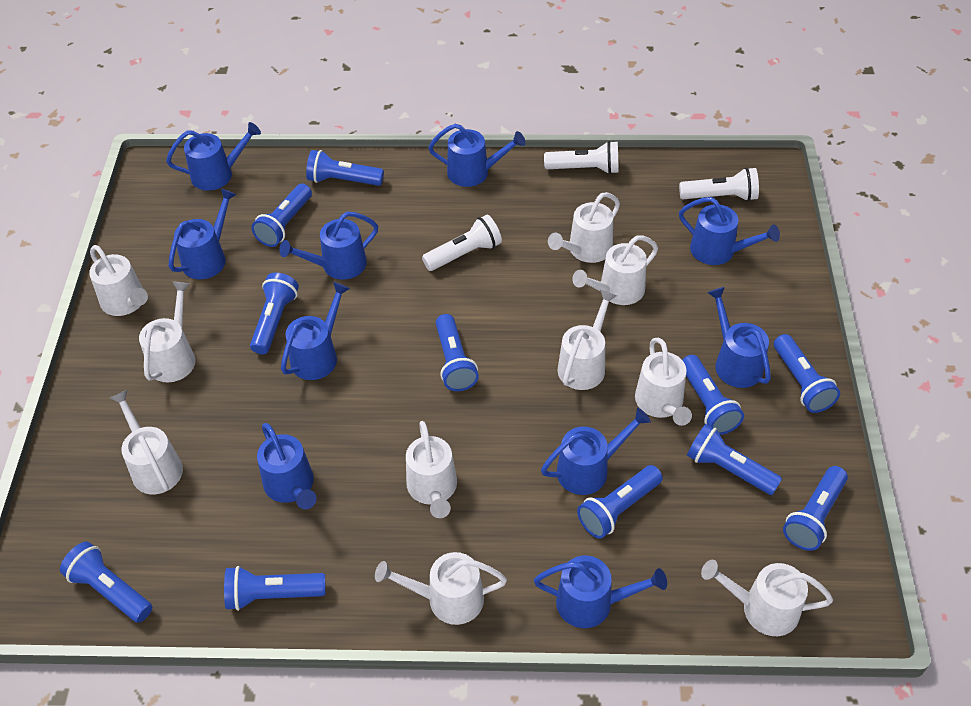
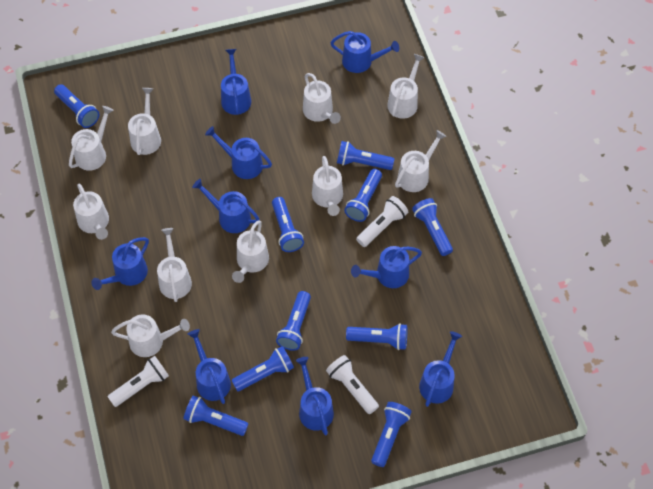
blue flashlight: [60,542,152,623] [224,566,325,611] [250,273,299,354] [251,184,312,247] [306,150,384,186] [436,314,479,391] [577,465,663,539] [682,355,744,435] [687,424,782,495] [774,334,840,413] [783,466,848,551] = 11 -> [54,84,99,128] [184,395,248,436] [231,346,294,391] [272,197,304,252] [276,291,311,351] [337,141,394,170] [344,169,382,222] [346,323,407,350] [371,402,412,467] [412,198,453,256] = 10
blue watering can: [166,122,261,191] [169,188,237,279] [257,423,316,509] [279,212,378,280] [281,282,350,380] [428,124,526,187] [534,556,667,628] [541,408,651,495] [679,197,780,265] [707,287,771,388] = 10 -> [91,237,149,290] [187,329,231,404] [192,179,260,233] [205,126,272,179] [221,49,251,115] [296,357,334,435] [330,31,399,73] [351,246,422,288] [419,331,462,407] = 9

